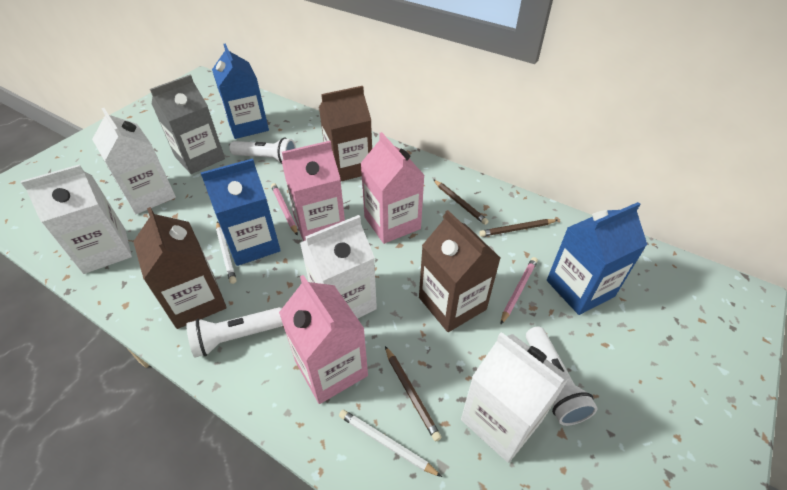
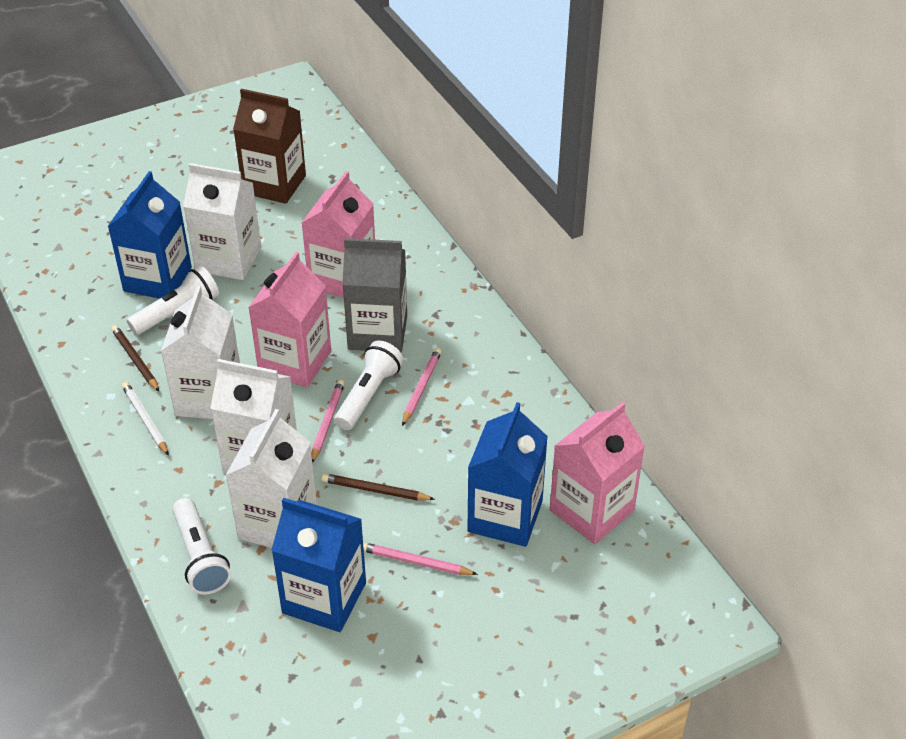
brown carton: [133,207,227,329] [319,86,372,181] [419,210,501,332] = 3 -> [233,89,306,204] = 1
brown pencil: [385,346,442,442] [433,179,489,225] [479,219,557,237] = 3 -> [111,325,159,391] [321,473,435,500] = 2
pink pencil: [271,183,298,236] [500,257,538,325] = 2 -> [311,380,345,463] [363,542,478,575] [402,348,442,426] = 3
white pencil: [216,222,237,284] [339,410,442,477] = 2 -> [122,382,169,456] = 1

